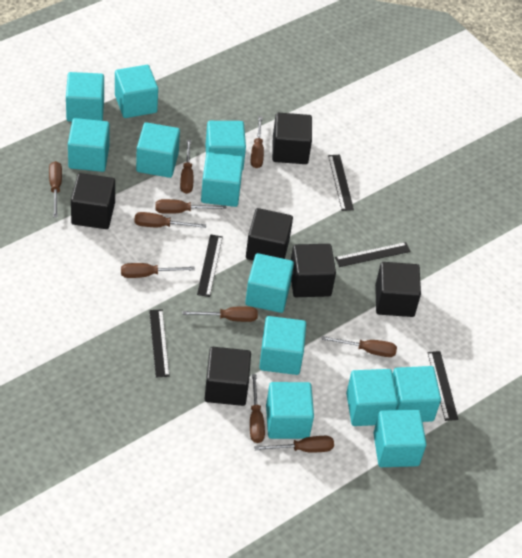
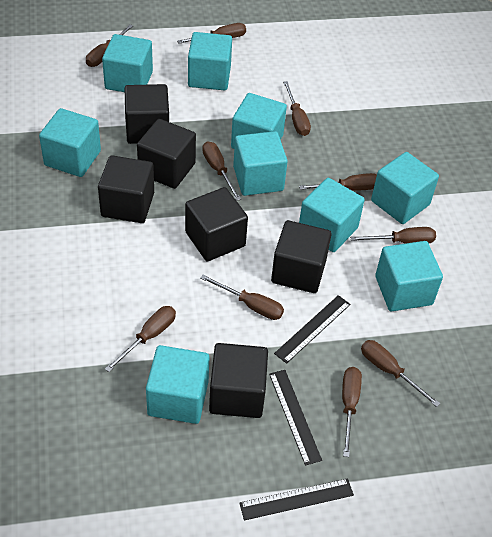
black ruler: [149,309,170,377] [197,234,223,297] [328,155,354,211] [335,242,411,267] [427,351,458,421] = 5 -> [239,478,354,521] [269,370,322,466] [274,295,350,364] = 3
turquoise cube: [66,72,104,122] [68,118,109,172] [115,65,158,118] [136,122,180,178] [201,152,244,207] [205,121,246,170] [245,253,294,313] [259,316,306,375] [266,382,314,439] [346,369,398,426] [373,410,426,467] [393,366,441,422] = 12 -> [39,108,101,177] [102,34,153,92] [146,345,209,424] [188,32,232,90] [231,93,287,149] [233,131,288,196] [299,178,365,252] [371,152,439,224] [375,241,443,311] = 9

